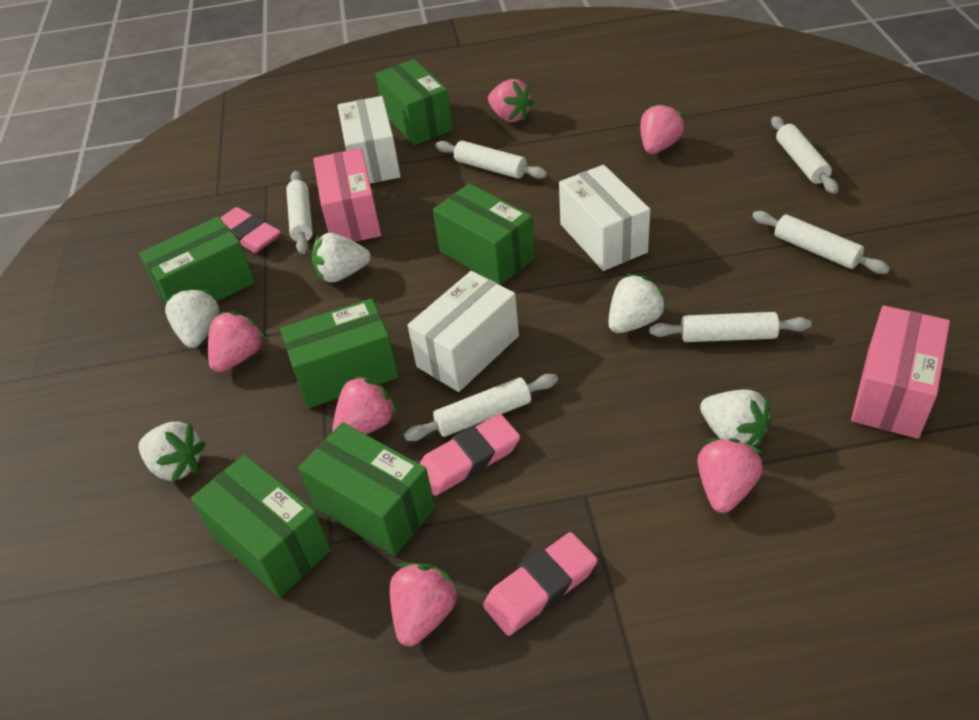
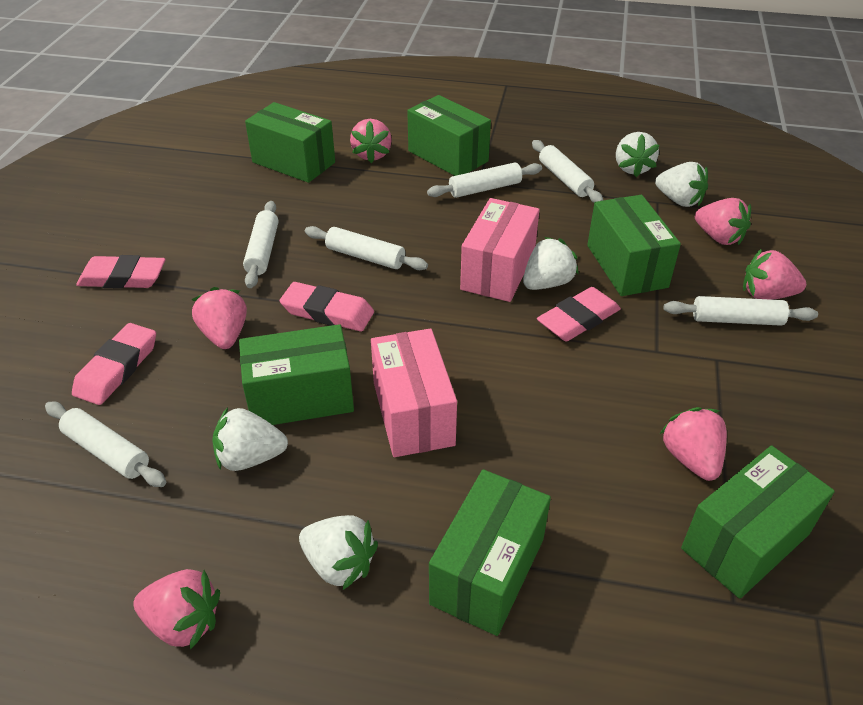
pink eraser: [220,207,281,253] [420,414,520,496] [483,532,598,636] = 3 -> [72,323,156,405] [76,255,165,289] [280,282,374,331] [537,287,621,341] = 4
white box: [338,96,401,184] [408,271,519,392] [559,165,650,271] = 3 -> none = 0

